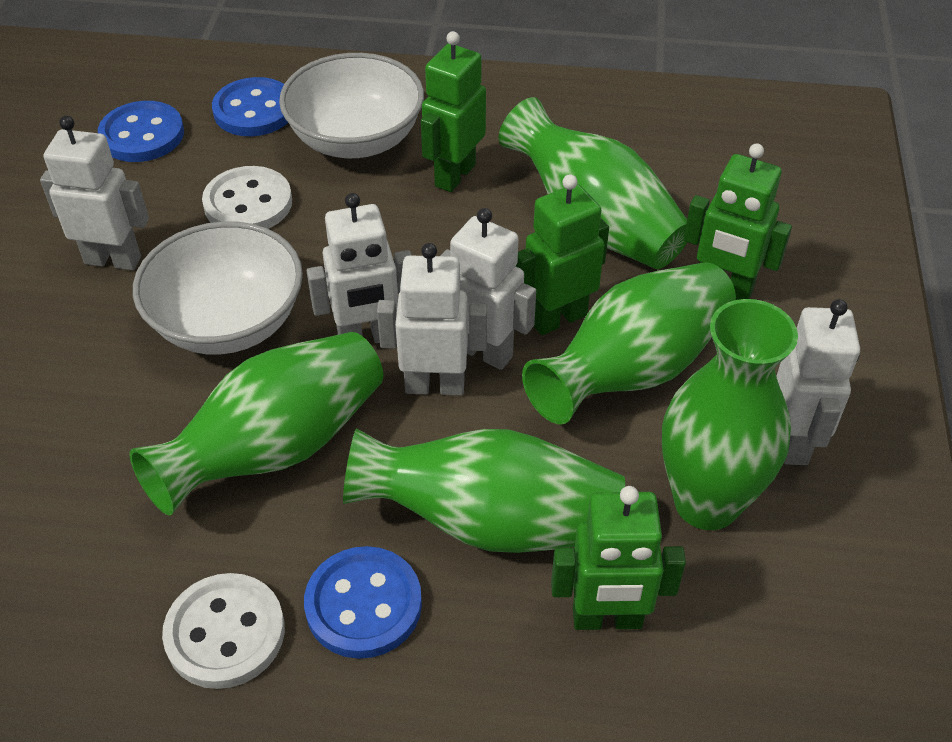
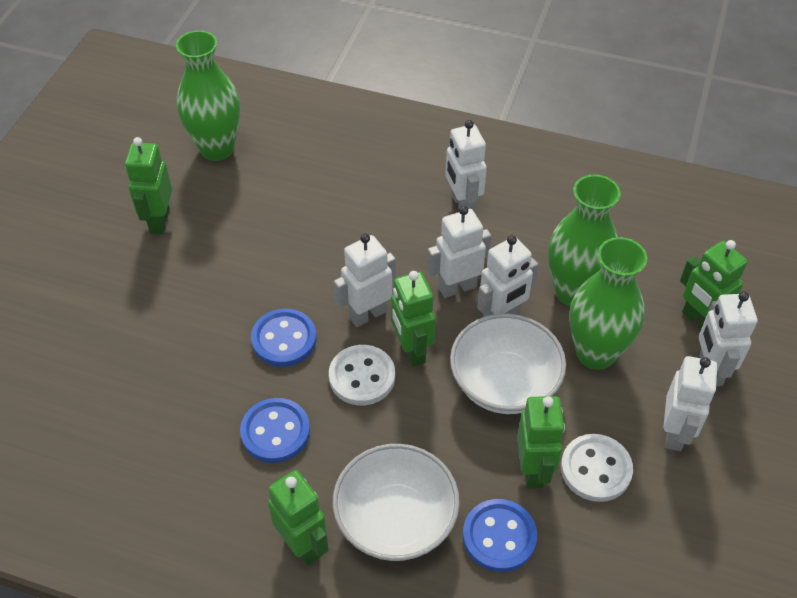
green robot: [421,31,486,192] [516,174,609,335] [551,486,686,630] [684,143,792,300] = 4 -> [125,137,172,234] [268,470,329,566] [391,271,436,367] [517,396,565,489] [680,240,747,330] = 5
green vase: [130,332,383,516] [343,428,625,553] [498,97,687,269] [522,262,736,425] [662,299,798,530] = 5 -> [176,30,240,161] [548,175,620,306] [569,237,647,370] = 3
white robot: [40,116,149,270] [307,193,412,343] [377,243,487,395] [440,208,536,370] [776,299,860,465] = 5 -> [334,234,396,327] [427,206,491,298] [445,120,487,213] [477,235,539,317] [664,356,717,451] [699,291,757,386] = 6

